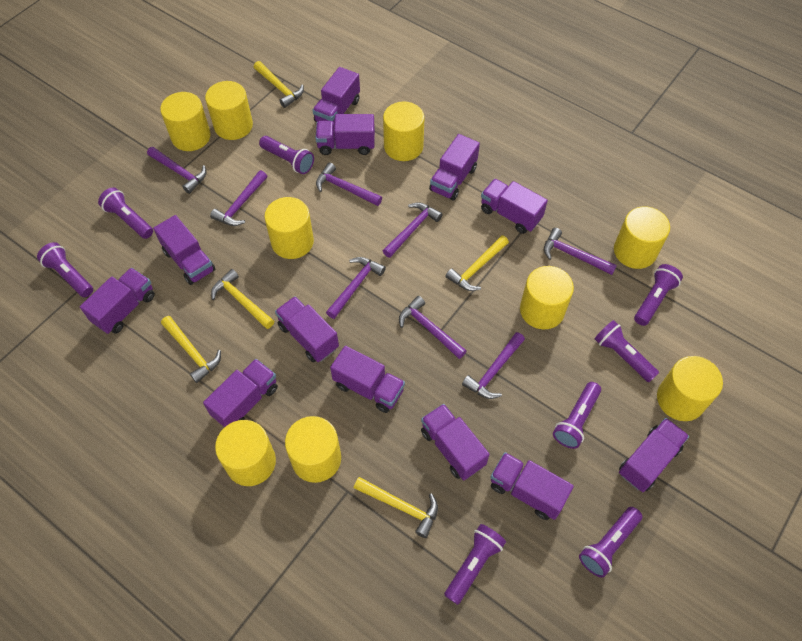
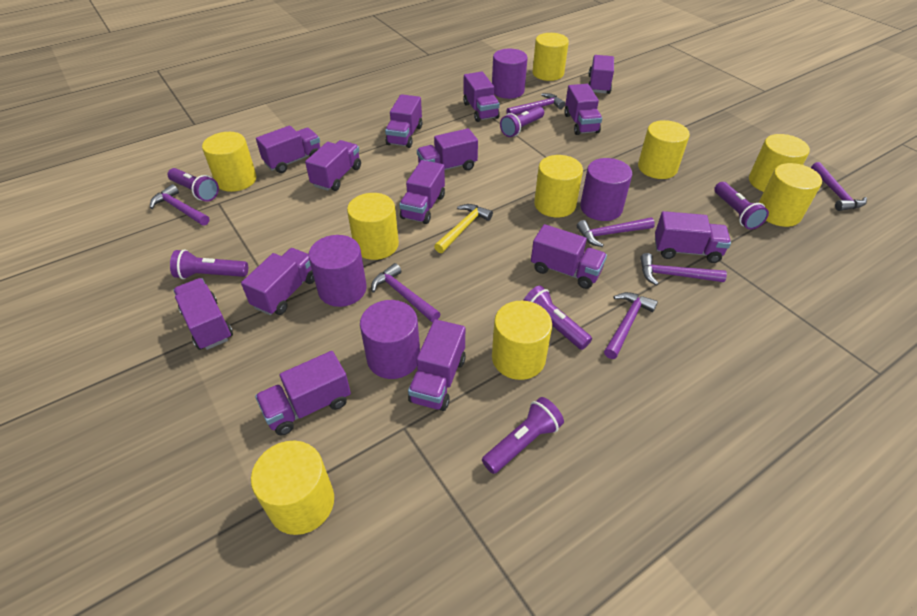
purple cylinder: none = 0 -> [308,235,367,307] [360,300,420,379] [492,49,528,99] [580,158,632,221] = 4
purple flashlight: [37,242,93,297] [98,187,153,239] [259,136,314,174] [444,524,506,605] [553,382,601,449] [579,507,642,578] [594,320,659,382] [634,264,683,326] = 8 -> [167,168,219,202] [170,249,248,279] [482,397,564,474] [500,106,544,137] [523,285,592,350] [714,182,769,230] = 6
purple hammer: [147,147,206,194] [210,170,267,226] [316,163,382,206] [326,257,386,319] [383,202,442,258] [399,296,466,359] [462,332,525,399] [544,228,617,275] = 8 -> [150,184,209,226] [371,263,440,322] [506,93,565,115] [577,217,655,247] [604,292,658,359] [640,253,727,286] [811,162,867,211] = 7
purple truck: [80,268,155,334] [153,215,215,285] [203,359,278,427] [275,296,339,362] [313,67,360,126] [315,114,375,155] [330,346,405,413] [421,404,490,481] [429,134,480,201] [481,179,548,234] [490,452,574,520] [619,418,689,492] = 12 -> [173,278,233,350] [241,248,315,315] [255,351,351,435] [256,126,320,173] [305,140,361,191] [385,94,422,148] [399,160,445,224] [408,319,466,411] [417,128,478,170] [463,72,500,122] [531,224,607,289] [564,84,602,135] [589,55,614,94] [655,211,731,263] = 14
yellow hammer: [161,316,221,383] [211,269,274,329] [254,61,304,108] [354,477,438,538] [446,235,509,291] = 5 -> [434,204,493,253] = 1

